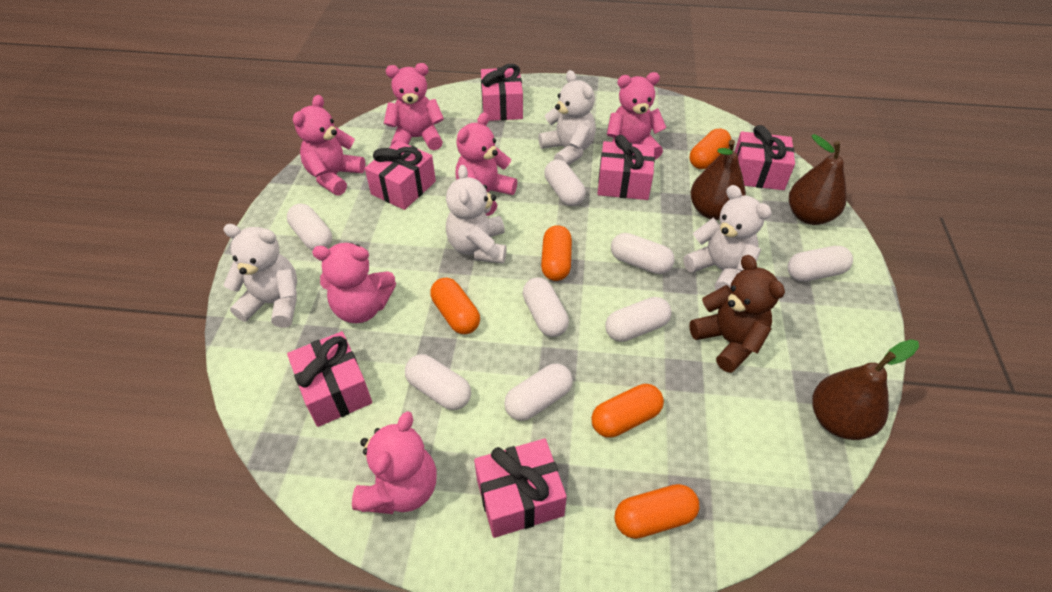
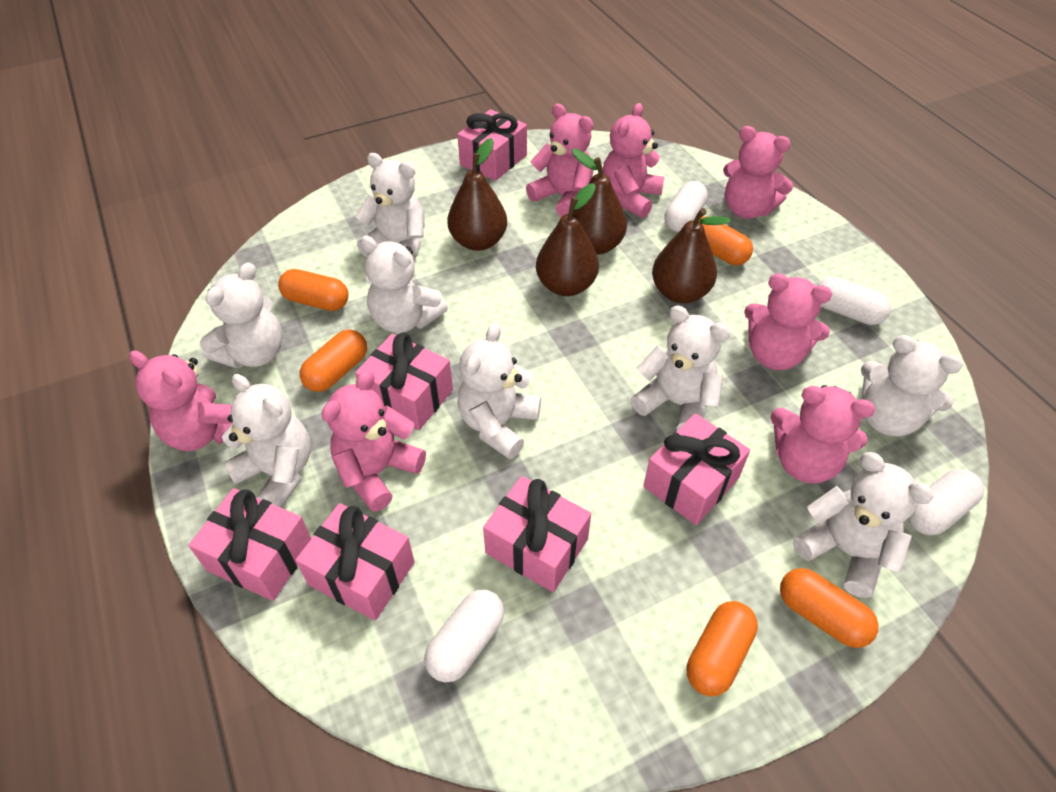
brown pear: [690,139,746,220] [789,134,847,225] [812,339,919,440] = 3 -> [447,138,507,251] [536,183,599,296] [572,148,627,255] [652,208,730,303] = 4
brown teddy bear: [689,255,785,373] = 1 -> none = 0
pink teddy bear: [293,95,366,195] [312,243,396,323] [352,411,436,514] [384,63,444,150] [455,112,517,216] [607,72,667,160] = 6 -> [129,350,233,451] [321,370,426,512] [526,104,594,217] [602,103,664,218] [723,126,793,219] [744,273,832,370] [770,385,875,484] = 7
white capsule: [287,204,332,250] [405,354,471,410] [504,363,573,421] [523,278,569,337] [544,159,586,206] [605,297,672,342] [611,233,675,274] [788,246,853,282] = 8 -> [424,589,504,683] [664,181,708,232] [817,277,891,325] [908,469,984,535] = 4
white teddy bear: [223,224,297,328] [446,165,507,264] [538,70,596,166] [684,185,772,290] = 4 -> [200,262,282,369] [222,374,311,508] [355,153,425,262] [360,236,448,333] [457,323,541,459] [631,305,730,431] [793,452,934,598] [861,335,963,436] = 8

